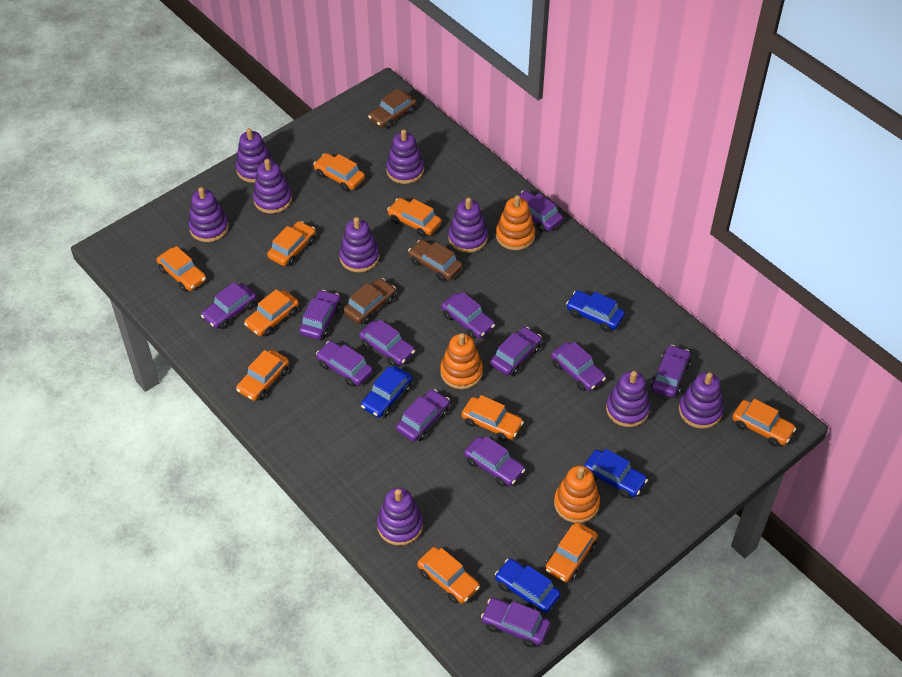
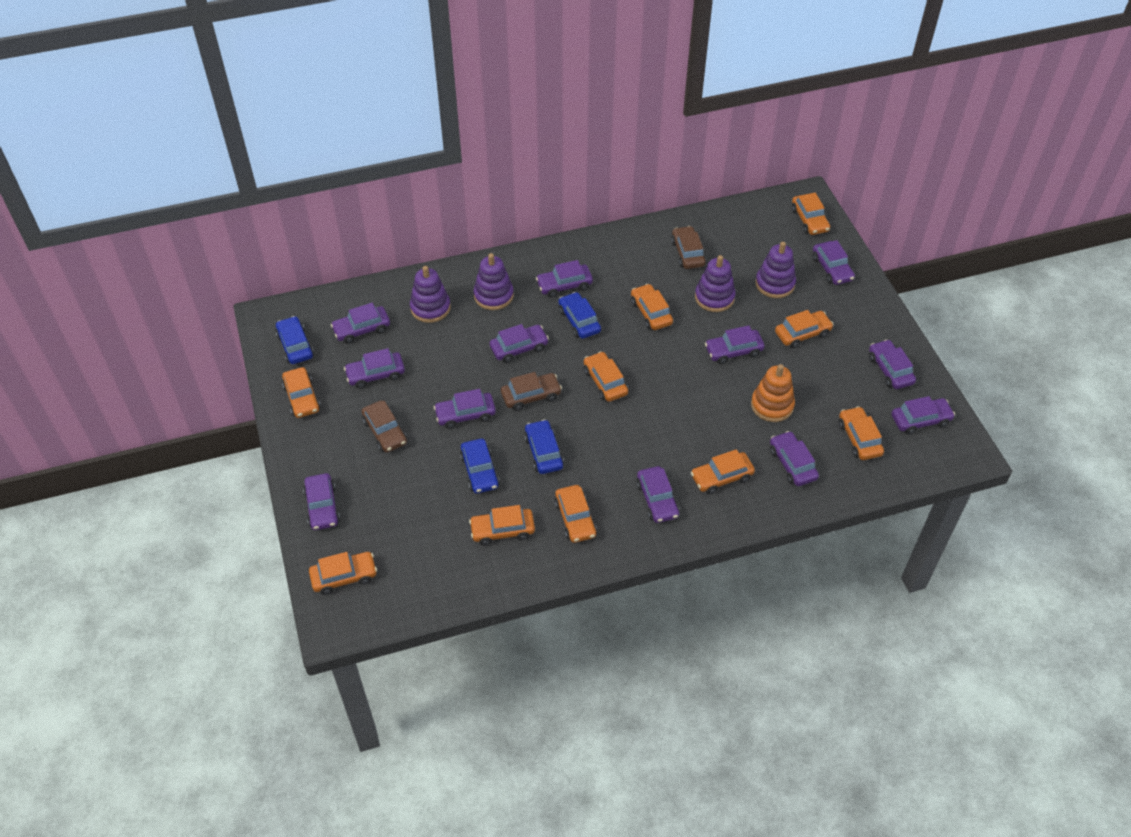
orange stacking toy: [440,333,483,389] [496,195,535,250] [554,466,600,523] = 3 -> [751,364,795,422] = 1
purple stacking toy: [188,187,229,242] [236,128,273,183] [253,159,292,214] [339,217,380,272] [377,488,423,546] [386,129,424,184] [448,198,488,253] [606,371,650,427] [679,372,724,429] = 9 -> [410,266,451,323] [473,253,514,310] [695,255,736,312] [755,242,796,298] = 4

